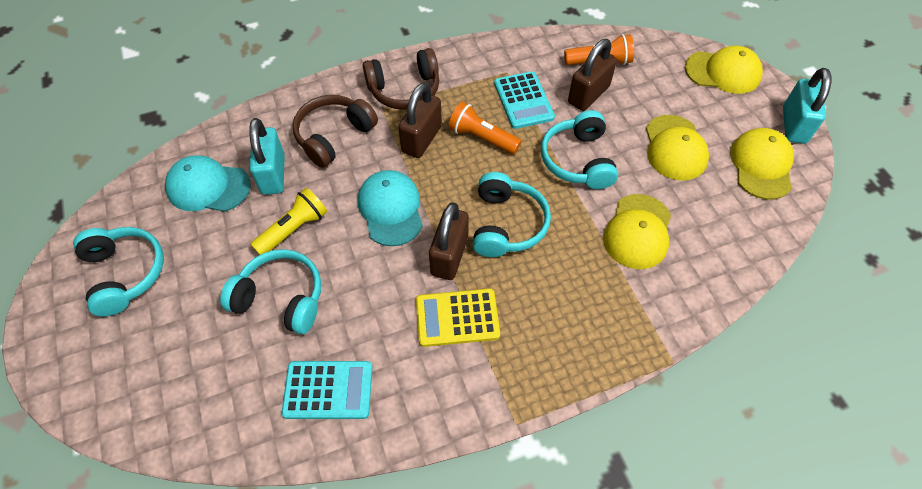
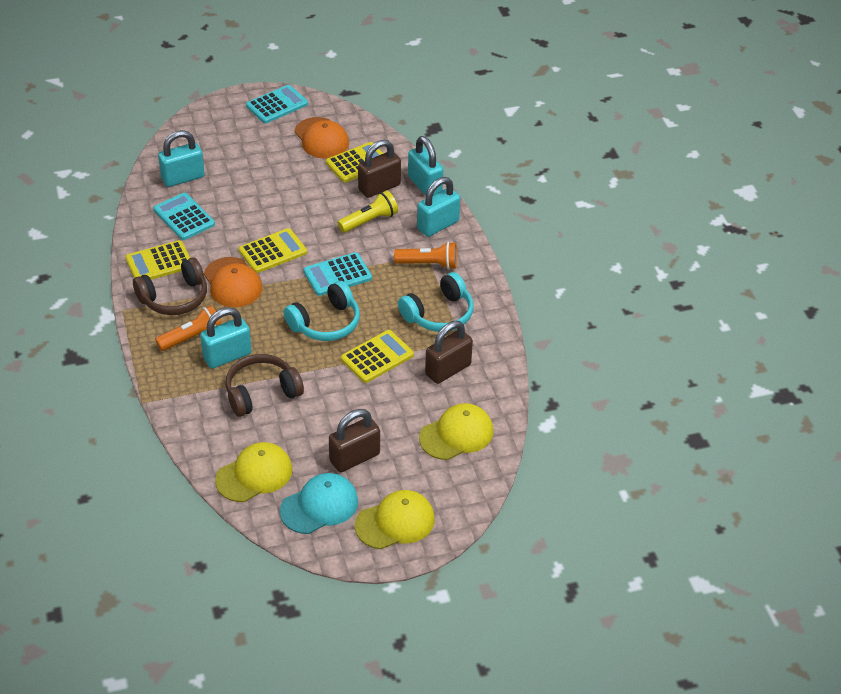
orange cap: none = 0 -> [204,257,262,307] [294,117,349,159] = 2
turquoise calculator: [281,361,372,419] [494,71,555,129] = 2 -> [153,193,215,240] [246,85,308,123] [303,252,372,296] = 3
turquoise cap: [165,155,251,212] [358,170,423,246] = 2 -> [280,473,358,534] = 1
turquoise headphones: [73,227,164,317] [220,249,321,334] [473,172,551,257] [541,110,618,189] = 4 -> [284,281,360,341] [398,272,474,332] = 2
turquoise padlock: [249,118,285,195] [783,68,831,144] = 2 -> [158,130,205,187] [200,307,252,368] [408,136,443,196] [417,177,460,237] = 4
yellow calculator: [416,288,500,347] = 1 -> [125,240,190,280] [239,228,307,273] [326,142,384,182] [341,330,414,383] = 4
yellow cap: [603,194,671,269] [646,115,709,180] [685,46,763,94] [730,128,794,200] = 4 -> [215,442,292,502] [355,490,435,549] [419,403,493,460] = 3

